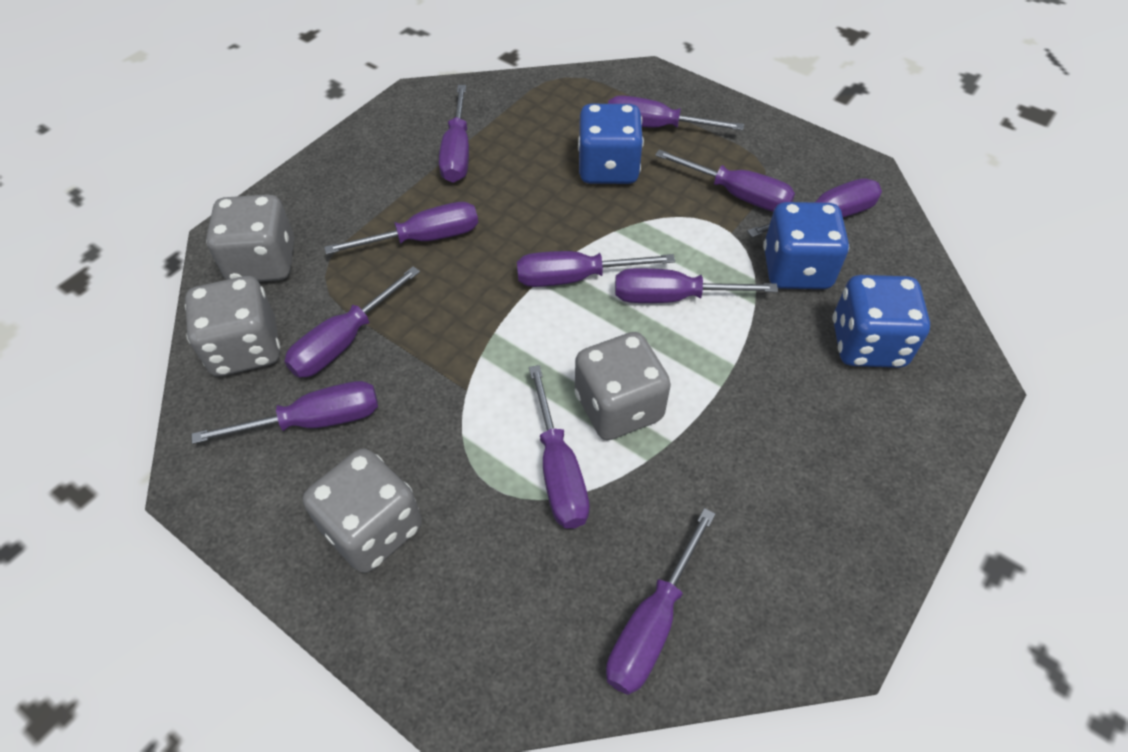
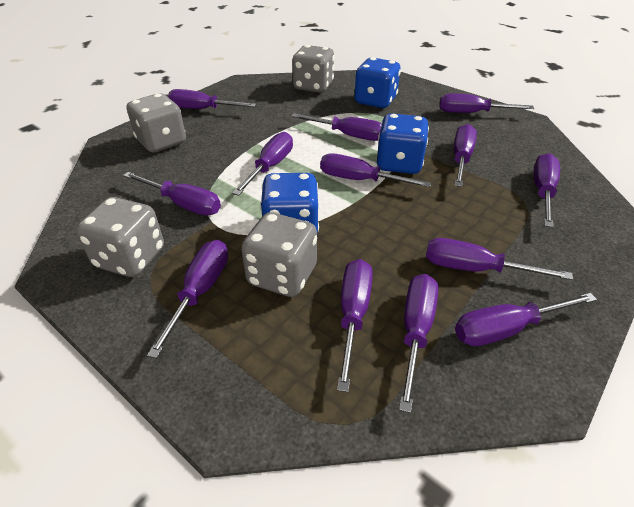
purple screwdriver: [192,381,378,444] [284,266,420,378] [324,202,478,255] [439,85,469,183] [517,251,675,287] [529,365,590,529] [606,508,715,695] [608,95,744,131] [615,268,778,303] [655,149,795,212] [747,178,882,237] = 11 -> [123,172,221,216] [147,240,228,359] [168,89,257,109] [232,132,293,196] [291,113,382,141] [320,153,431,187] [337,259,373,392] [399,274,438,413] [426,238,573,280] [439,93,534,113] [454,124,477,187] [455,293,597,346] [533,153,560,228] = 13

